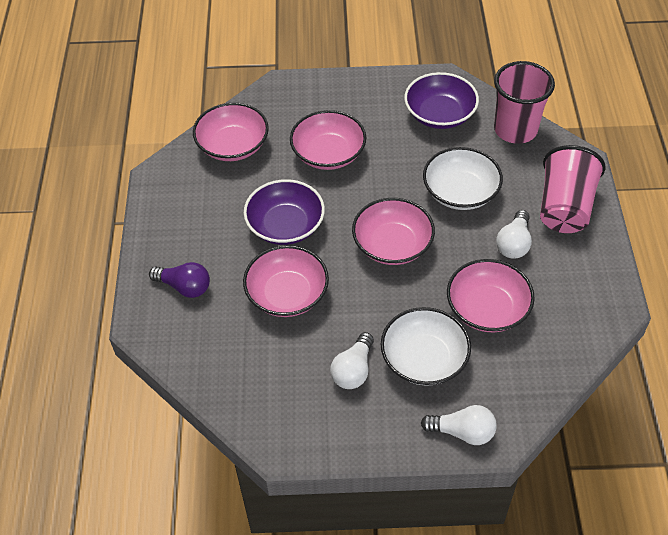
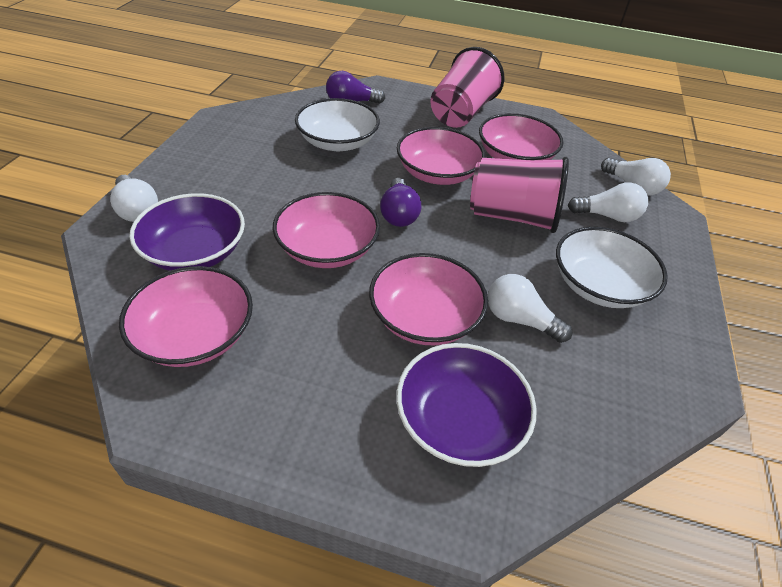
purple light bulb: [149,262,210,298] = 1 -> [326,71,385,104] [380,178,421,227] = 2
white light bulb: [330,332,374,389] [421,405,496,445] [496,210,532,259] = 3 -> [110,175,158,222] [487,274,572,343] [568,182,648,222] [601,158,671,196] = 4

